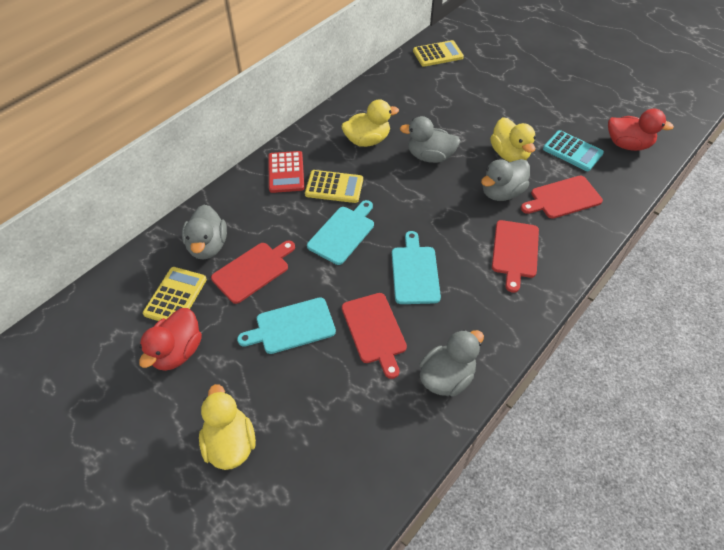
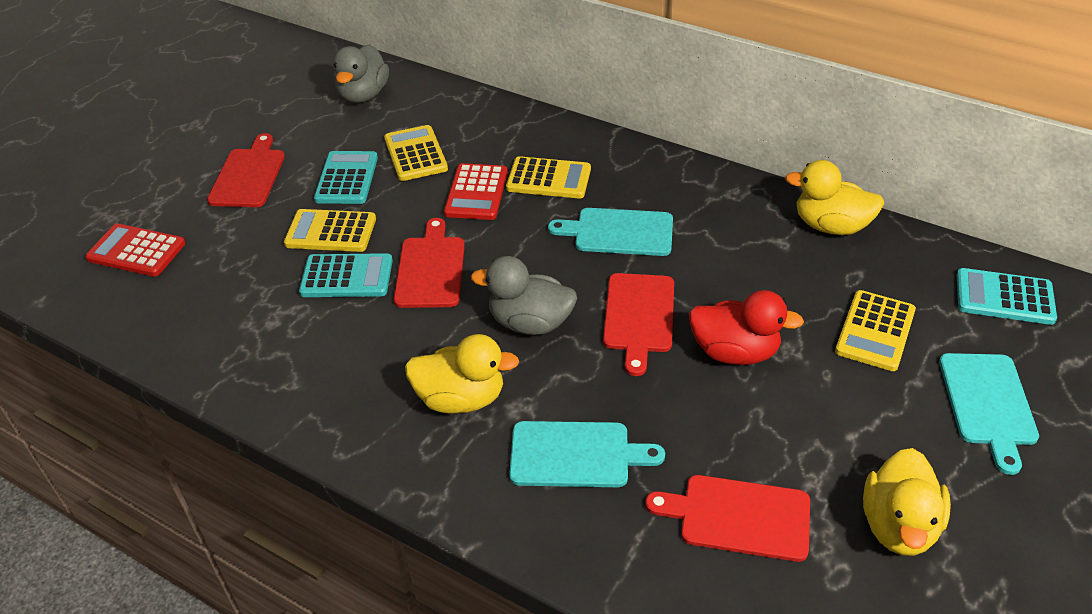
grey duck: [182,205,227,260] [400,116,461,163] [419,330,484,397] [481,159,530,201] = 4 -> [333,44,389,103] [471,256,577,335] = 2
red calculator: [268,151,304,193] = 1 -> [85,224,185,277] [444,163,508,220] = 2
red duck: [139,308,202,371] [608,109,674,151] = 2 -> [689,290,804,365] = 1
turquoise calculator: [543,130,604,171] = 1 -> [299,253,393,297] [314,151,378,204] [957,268,1057,325] = 3
yellow calculator: [143,267,207,321] [305,170,363,203] [413,40,464,67] = 3 -> [284,209,376,252] [384,125,448,181] [506,156,591,199] [835,290,916,371] = 4

